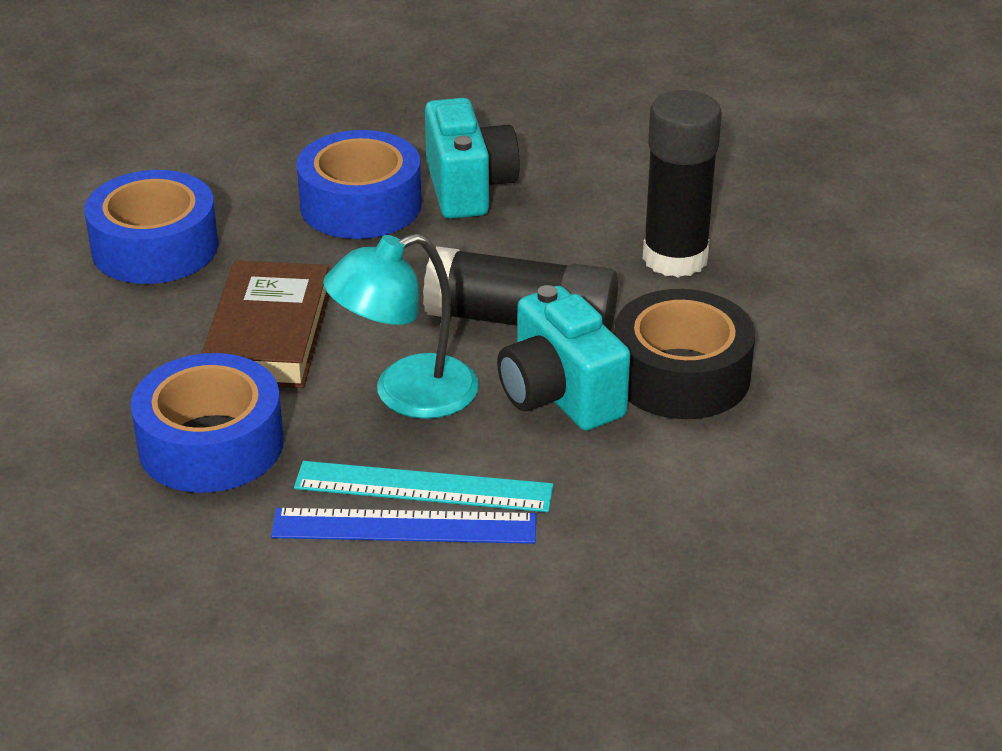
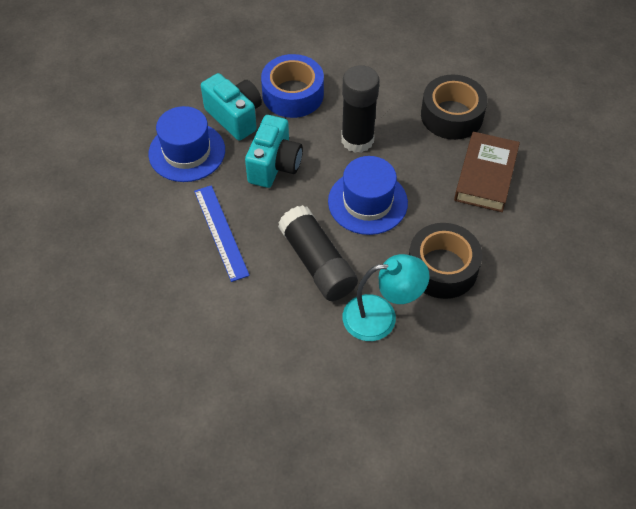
black tape: [614,289,755,419] = 1 -> [409,223,482,299] [421,75,488,140] = 2
blue hat: none = 0 -> [148,106,225,182] [328,156,408,235] = 2
blue tape: [84,170,218,284] [131,353,284,493] [297,130,422,239] = 3 -> [261,54,324,118] = 1
turquoise ruler: [294,461,553,512] = 1 -> none = 0

